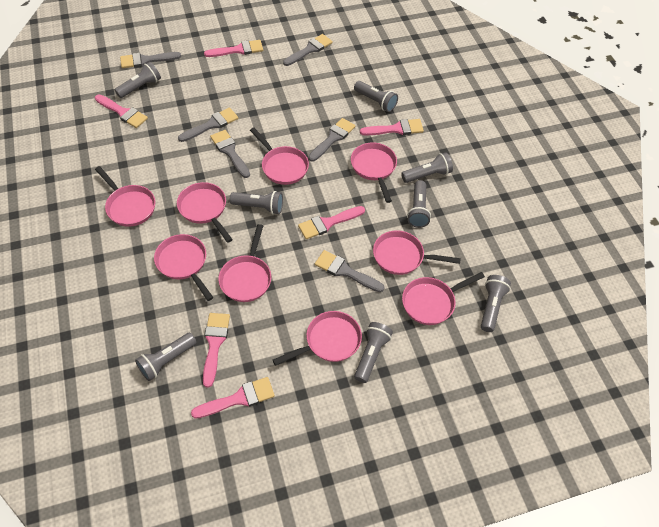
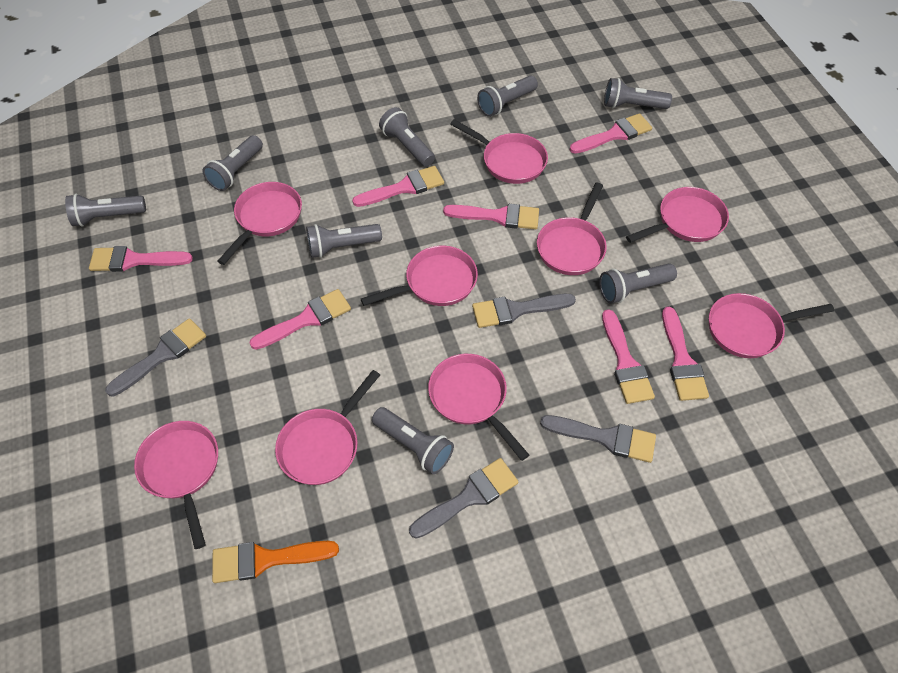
grey brush: [120,52,181,68] [178,108,238,142] [210,130,250,178] [283,34,333,66] [308,118,355,162] [315,250,385,292] = 6 -> [105,318,206,397] [409,458,518,539] [472,294,576,328] [540,415,656,463] = 4
orange brush: none = 0 -> [212,541,339,583] = 1
pink brush: [95,94,148,128] [191,377,275,419] [203,313,230,388] [204,40,263,57] [298,206,365,239] [360,119,424,135] = 6 -> [89,246,193,272] [249,289,351,350] [352,166,444,207] [443,204,539,229] [570,113,652,154] [602,309,655,404] [662,307,709,401] = 7

